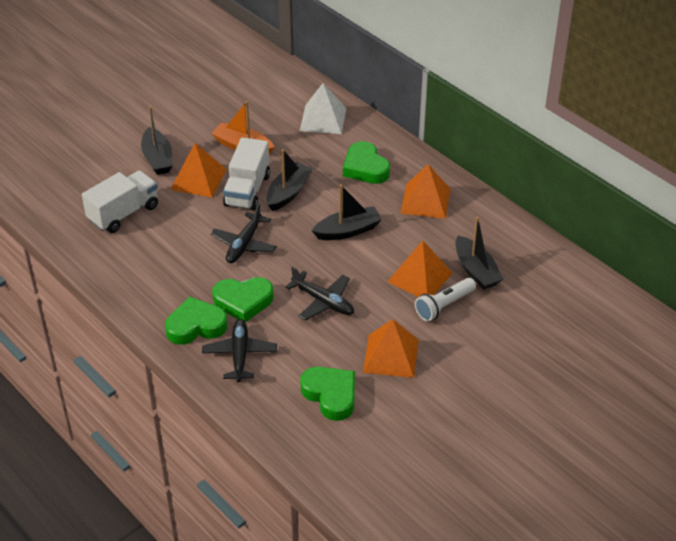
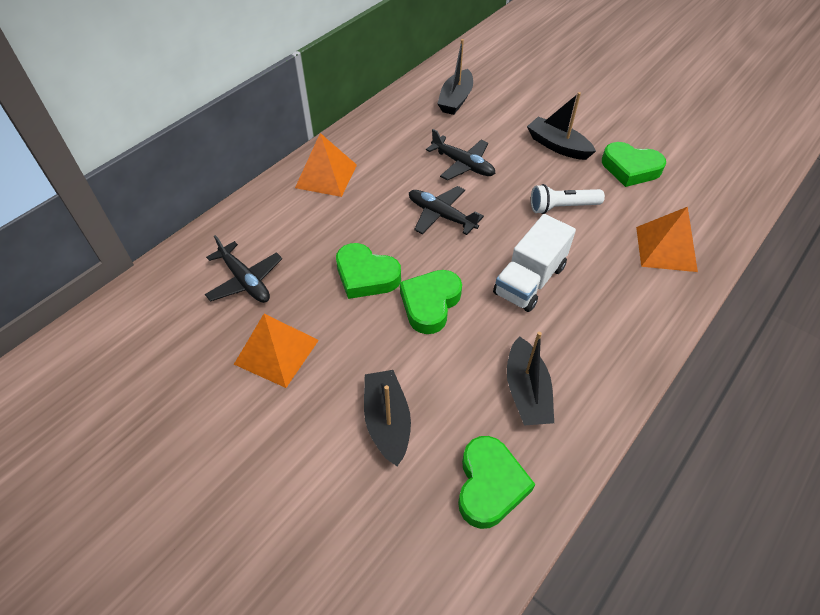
orange boat: [211,101,274,155] = 1 -> none = 0
orange pyramid: [170,143,227,198] [363,319,419,378] [387,240,453,297] [400,164,450,219] = 4 -> [234,314,319,388] [295,133,357,197] [636,207,698,272] = 3
white pyramid: [300,83,346,134] = 1 -> none = 0
white truck: [82,170,158,233] [223,137,270,211] = 2 -> [493,214,576,312] = 1

